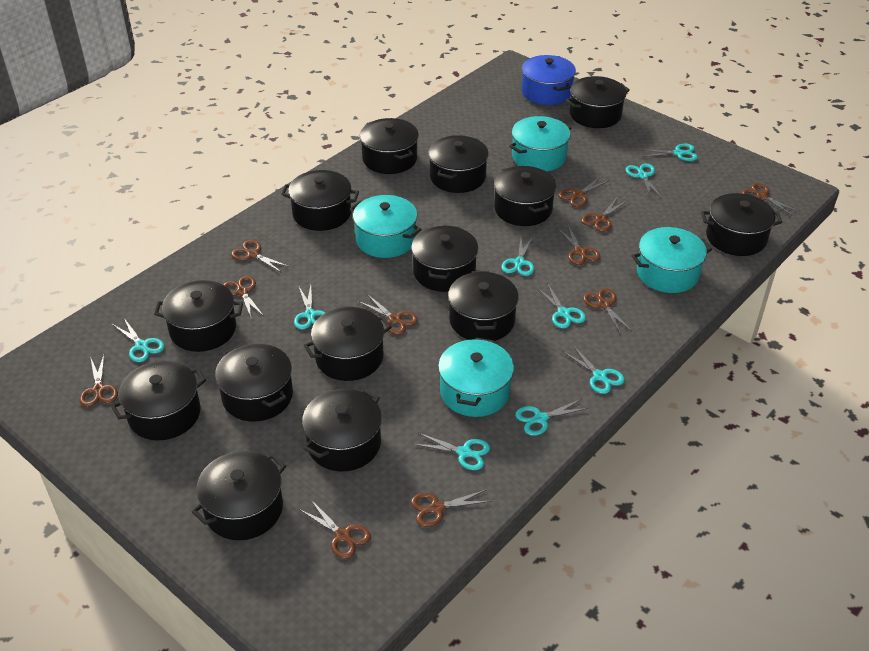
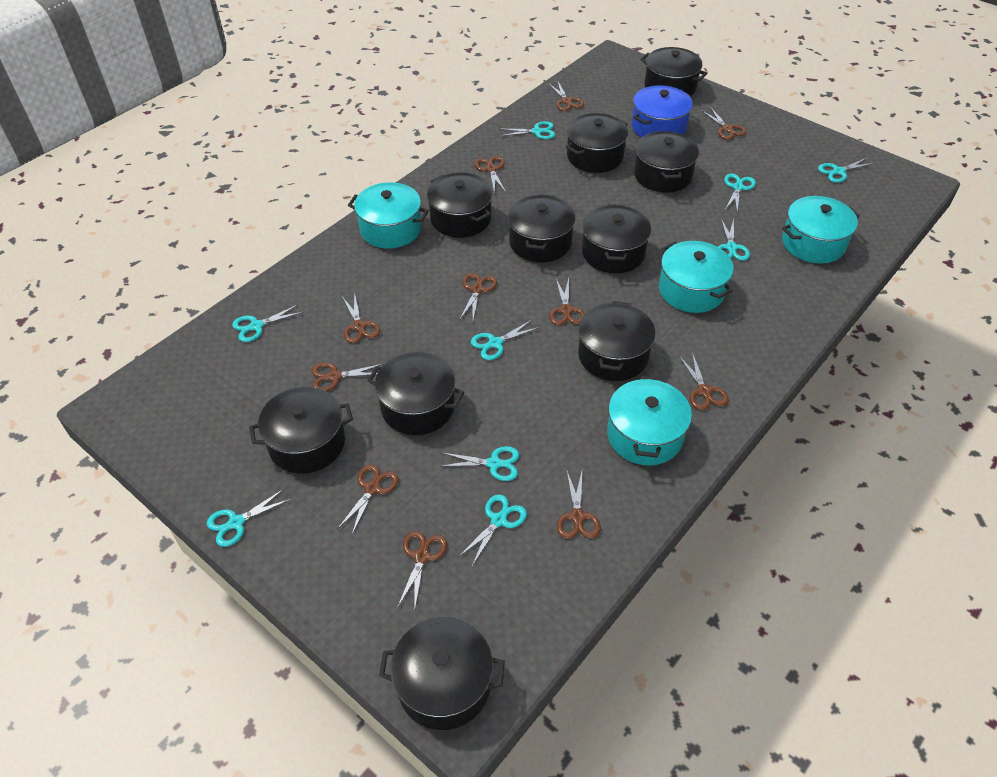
black pot: [111,361,206,440] [154,280,243,352] [192,451,286,540] [215,344,293,422] [281,170,359,231] [302,389,382,471] [303,307,392,381] [360,118,419,174] [411,225,478,292] [428,135,489,193] [448,271,519,341] [494,166,556,226] [566,76,630,128] [701,193,782,256] = 14 -> [249,387,353,474] [367,352,464,435] [379,617,505,730] [427,172,493,238] [508,194,575,262] [566,113,628,173] [578,301,655,381] [582,204,651,273] [634,131,699,193] [640,47,707,96] = 10

